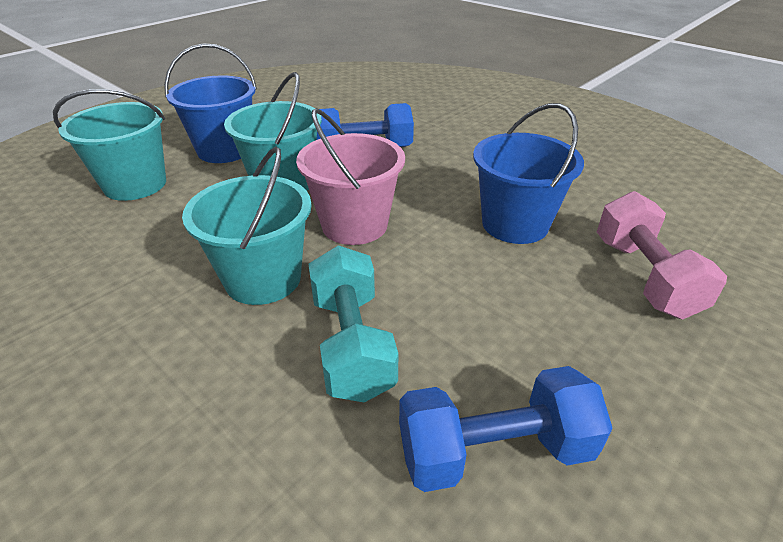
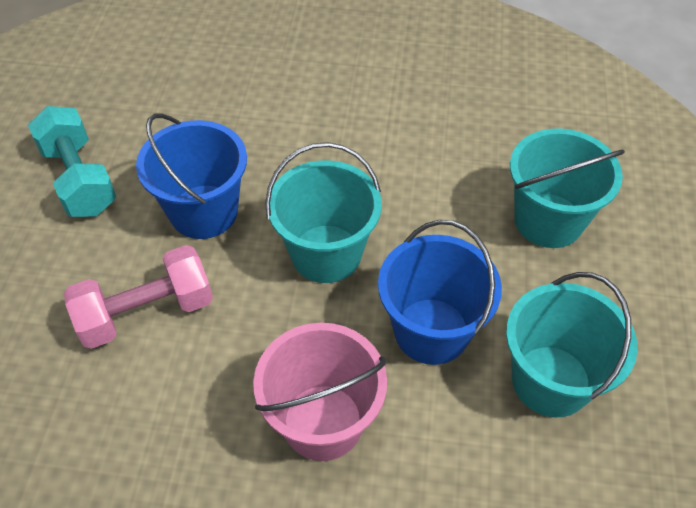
blue dumbbell: [316,103,414,147] [399,366,613,492] = 2 -> none = 0

